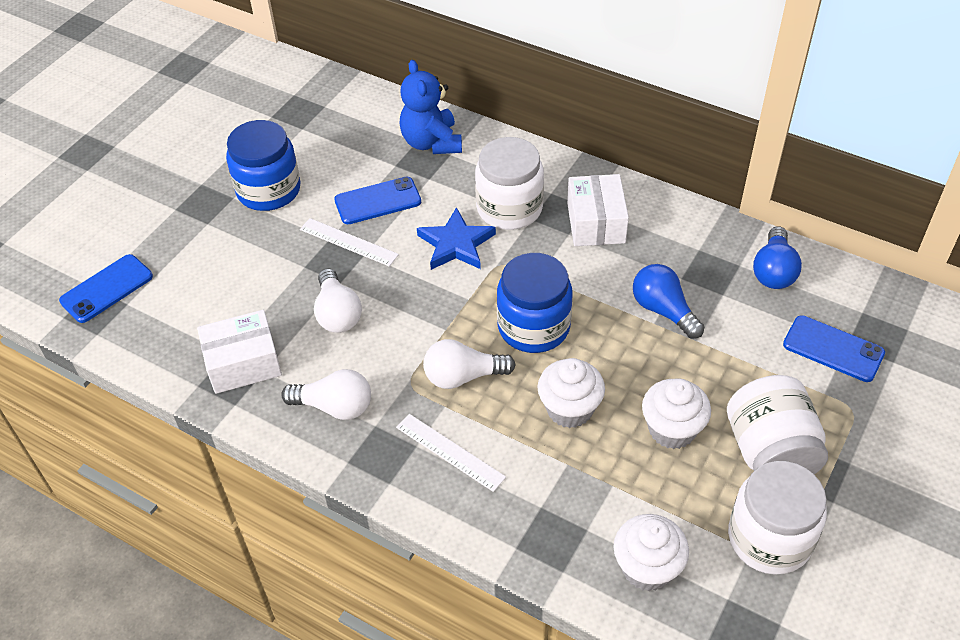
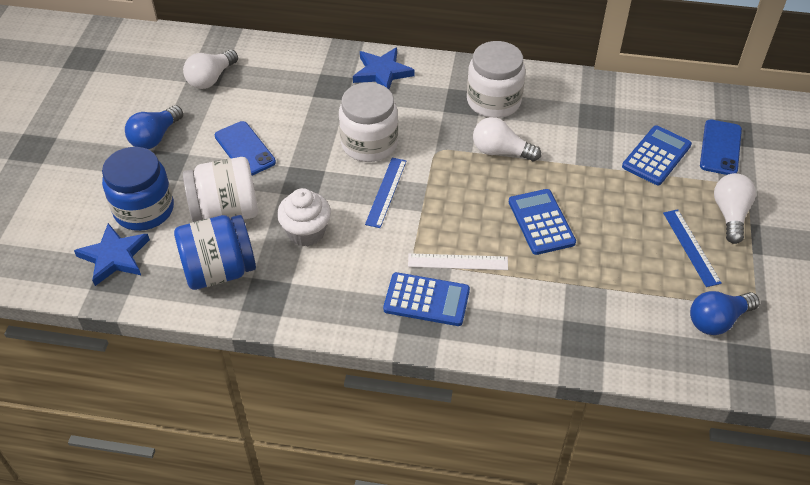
blue calculator: none = 0 -> [383,272,470,326] [509,189,576,255] [622,125,692,185] = 3
blue phone: [59,254,153,323] [334,177,421,224] [783,315,885,382] = 3 -> [215,121,276,175] [700,120,742,175] = 2
blue ruler: none = 0 -> [365,158,407,228] [663,209,722,287] = 2
blue star: [417,207,496,270] = 1 -> [74,223,150,286] [353,47,415,89] = 2
blue teddy bear: [400,60,462,154] = 1 -> none = 0
white box: [197,310,282,394] [567,174,629,246] = 2 -> none = 0
white cupcake: [537,358,605,428] [614,514,689,591] [642,379,711,449] = 3 -> [277,188,331,246] = 1
white ruler: [300,218,399,266] [396,414,506,492] = 2 -> [408,253,508,270] = 1

